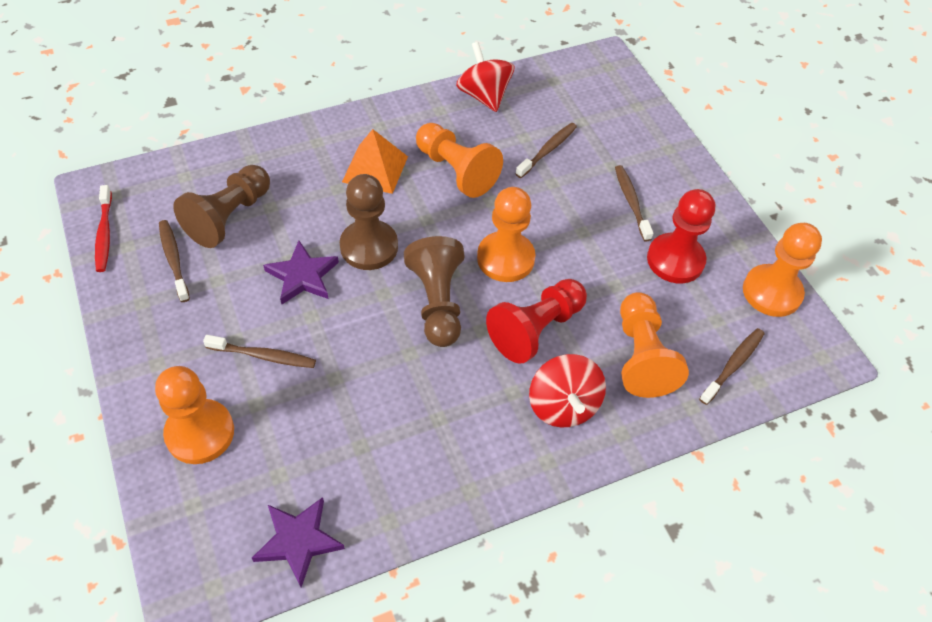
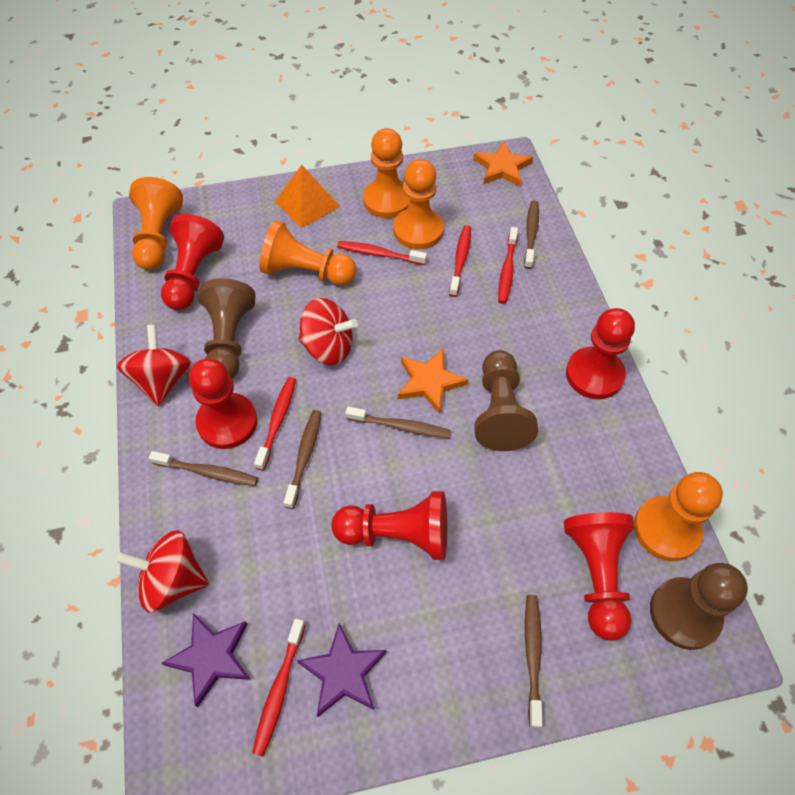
orange star: none = 0 -> [398,349,468,414] [474,142,533,187] = 2
red pawn: [486,279,587,364] [647,189,715,283] = 2 -> [161,214,224,310] [189,358,257,449] [331,491,447,560] [564,512,634,641] [566,308,635,399] = 5
red spinning top: [456,42,514,112] [529,354,606,427] = 2 -> [116,530,209,613] [117,325,191,406] [298,298,358,365] = 3
red toothbrush: [95,185,112,272] = 1 -> [252,619,306,756] [254,377,296,470] [337,241,427,265] [449,225,471,297] [498,227,518,304] = 5

